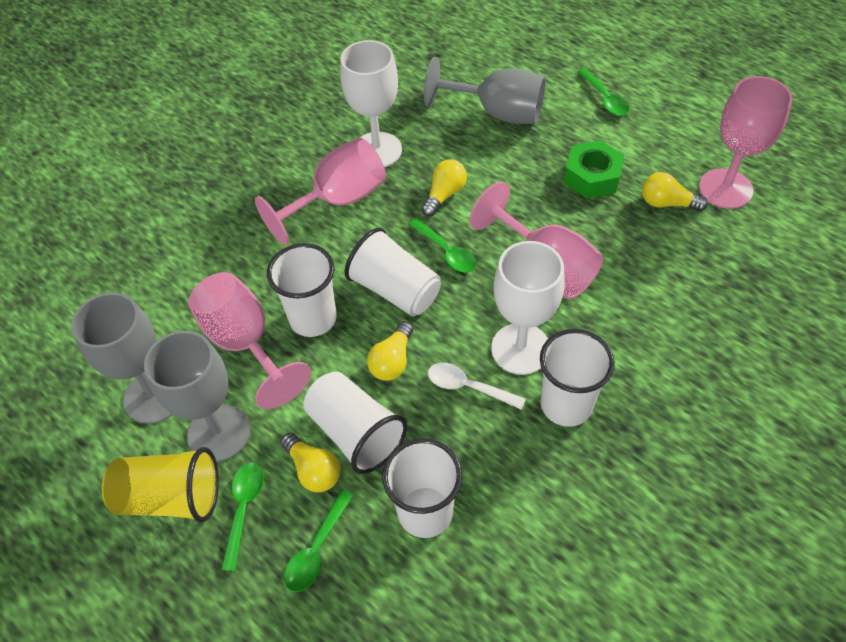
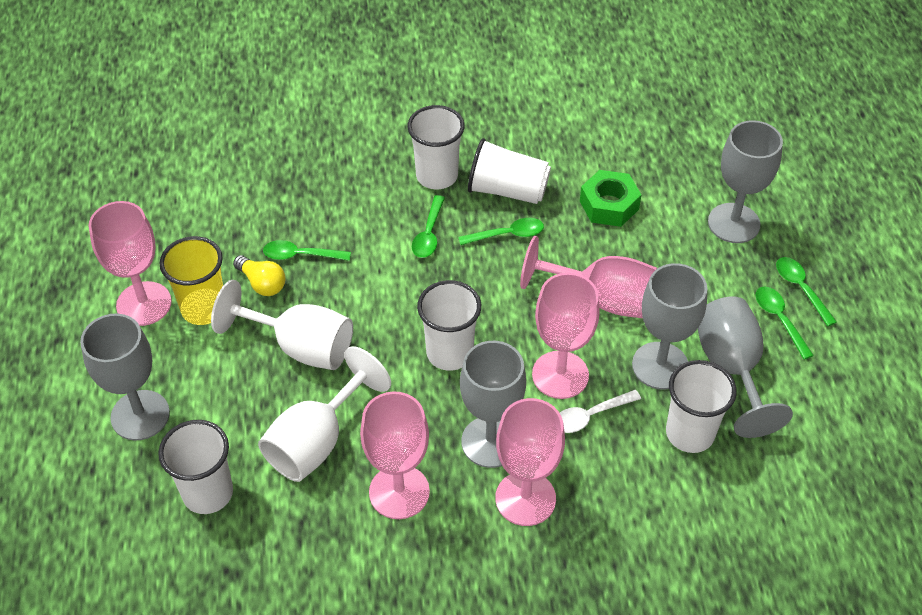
green spoon: [221,463,264,572] [284,490,354,592] [409,218,476,272] [578,68,629,116] = 4 -> [263,240,351,261] [412,195,445,258] [458,218,544,245] [756,287,814,360] [776,257,837,326] = 5
grey goblet: [71,292,173,424] [144,331,250,462] [424,57,546,124] = 3 -> [80,314,170,440] [460,341,526,468] [632,263,707,389] [698,297,793,438] [708,120,783,243] = 5
pink goblet: [188,272,311,409] [255,138,386,245] [470,182,603,299] [699,76,793,209] = 4 -> [89,201,172,326] [360,392,430,519] [495,398,565,526] [520,236,657,318] [532,273,600,399] = 5
yellow light bulb: [280,433,340,492] [367,321,413,381] [422,159,467,216] [642,172,708,211] = 4 -> [233,255,286,296] = 1

